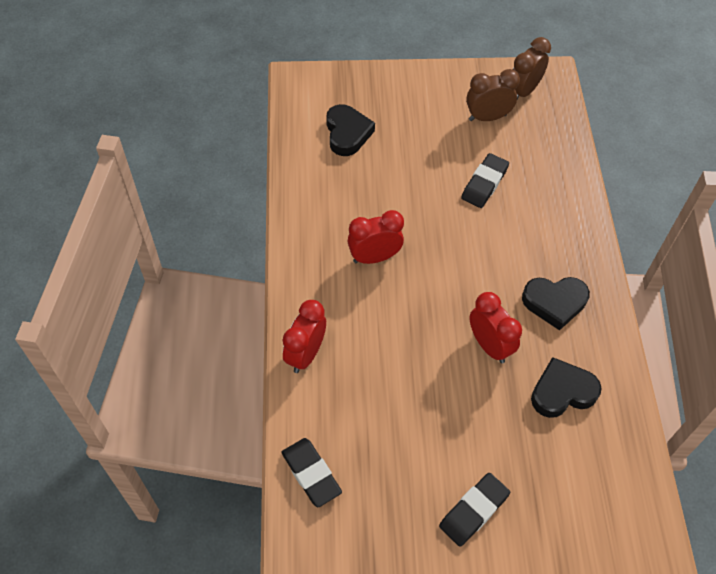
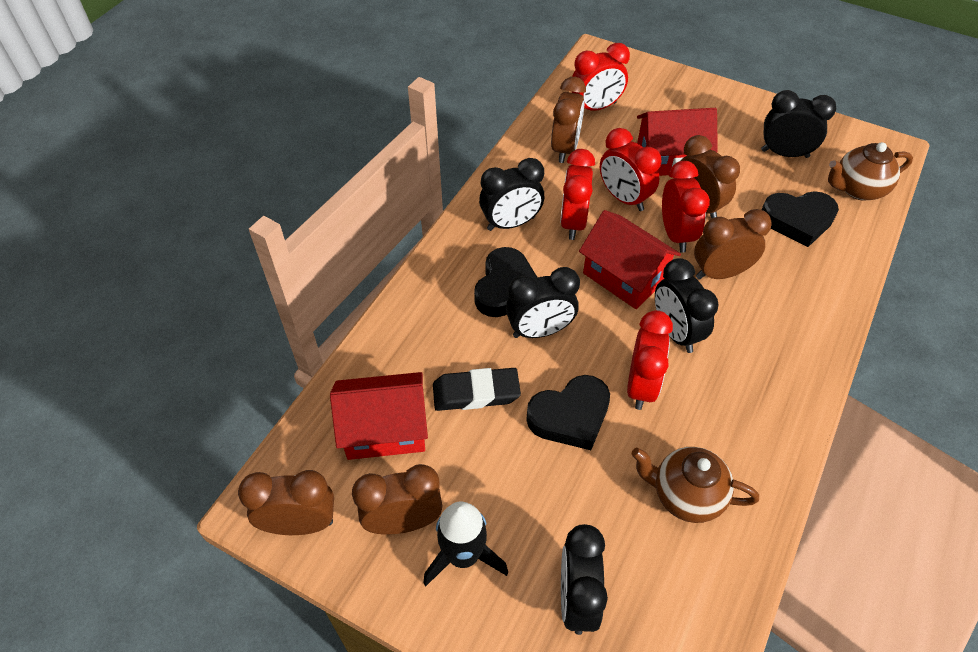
black clock: none = 0 -> [479,158,544,231] [506,267,580,338] [561,524,608,635] [655,258,718,353] [761,90,836,158] = 5
black eraser: [282,438,342,507] [439,473,510,547] [461,153,509,208] = 3 -> [433,368,521,411] = 1
black rocket: none = 0 -> [423,501,508,586] = 1
brown clock: [466,69,520,121] [512,37,551,99] = 2 -> [238,470,334,535] [352,464,442,535] [551,77,586,163] [681,135,740,218] [694,209,772,280] = 5
brown teapot: none = 0 -> [632,447,759,523] [828,142,913,201] = 2
red clock: [283,300,326,373] [348,210,404,264] [469,292,522,363] = 3 -> [560,149,595,240] [572,43,630,111] [600,128,662,211] [627,310,673,410] [662,161,710,253] = 5
red house: none = 0 -> [330,372,428,460] [579,210,681,309] [637,108,718,176] = 3

